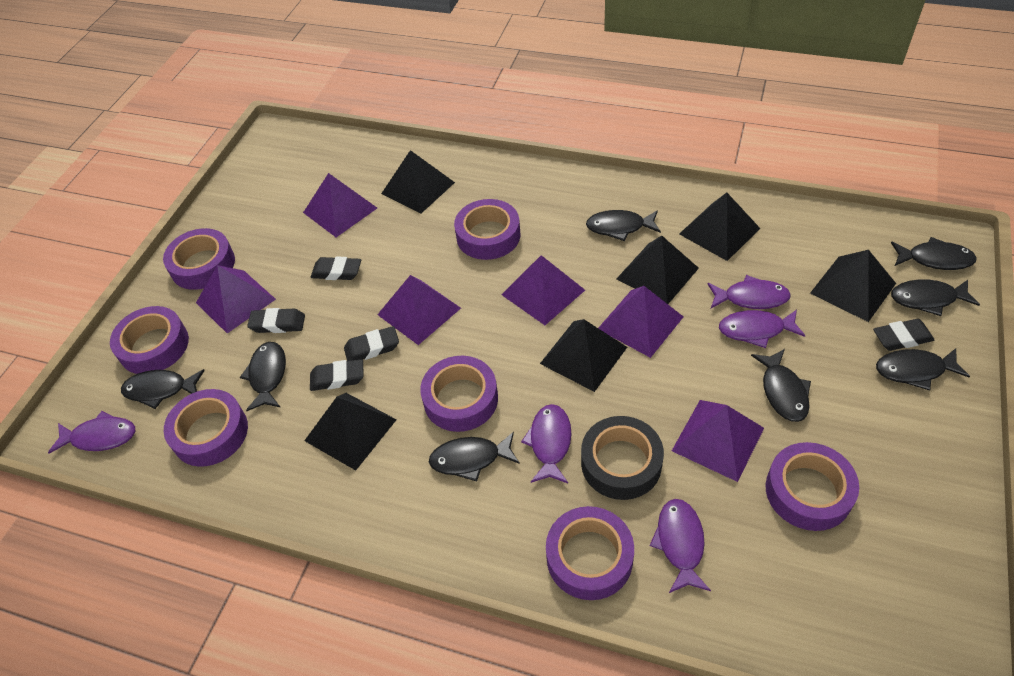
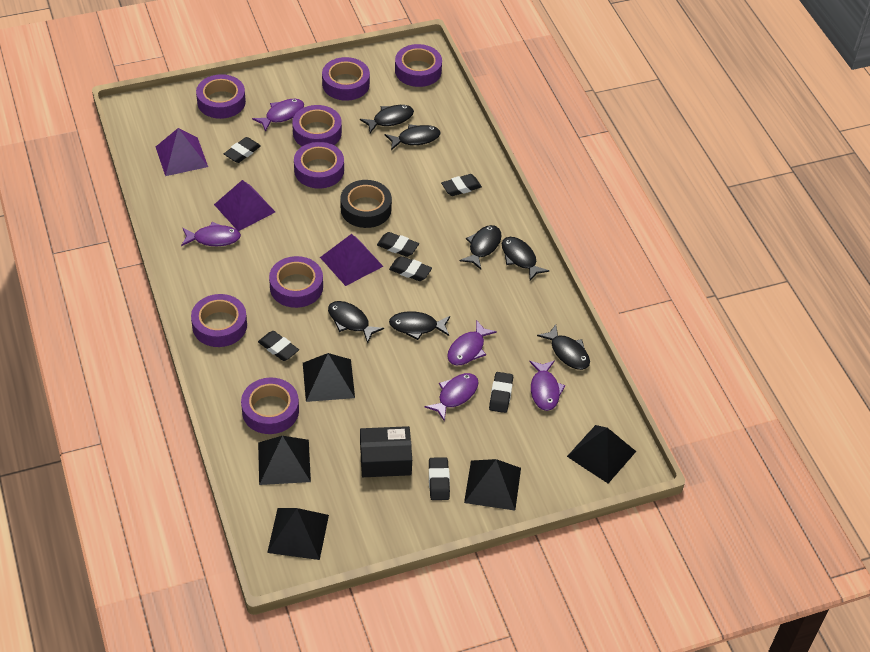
black box: none = 0 -> [360,426,412,477] = 1
black eraser: [247,308,305,333] [310,359,364,391] [311,256,361,280] [344,326,399,361] [873,319,934,351] = 5 -> [224,137,261,163] [258,331,299,361] [377,232,419,257] [389,256,432,281] [429,457,450,500] [441,174,482,196] [489,372,513,413] = 7
black fish: [121,369,205,409] [240,342,286,411] [429,432,520,482] [586,210,661,241] [751,349,811,422] [876,348,970,391] [891,237,977,270] [891,279,980,316] = 8 -> [328,301,384,344] [360,105,414,133] [385,124,441,150] [389,311,450,340] [460,225,501,269] [502,237,549,281] [537,324,590,370] = 7
black pyramid: [304,393,397,470] [381,150,455,214] [540,319,627,392] [616,236,699,304] [679,193,761,261] [810,250,896,322] = 6 -> [258,436,311,485] [267,508,329,560] [303,353,355,402] [464,459,521,511] [567,425,636,483] = 5
purple pyramid: [196,265,276,333] [303,173,377,237] [377,275,461,345] [502,255,585,325] [598,286,684,358] [672,400,764,482] = 6 -> [156,128,208,176] [214,180,275,231] [320,234,383,286] = 3
purple tape: [110,306,189,374] [163,228,235,290] [164,389,248,467] [420,356,498,432] [454,199,520,260] [546,506,634,600] [766,442,859,531] = 7 -> [191,294,247,347] [196,74,246,119] [241,378,299,434] [269,256,323,308] [292,105,342,146] [294,142,344,189] [322,57,370,101] [395,44,442,87] = 8

